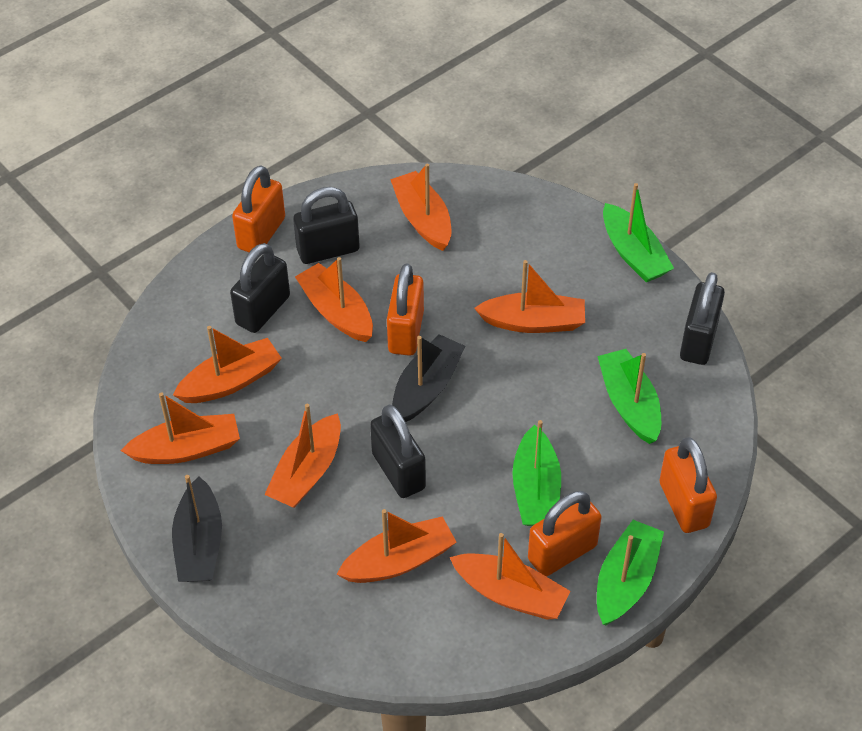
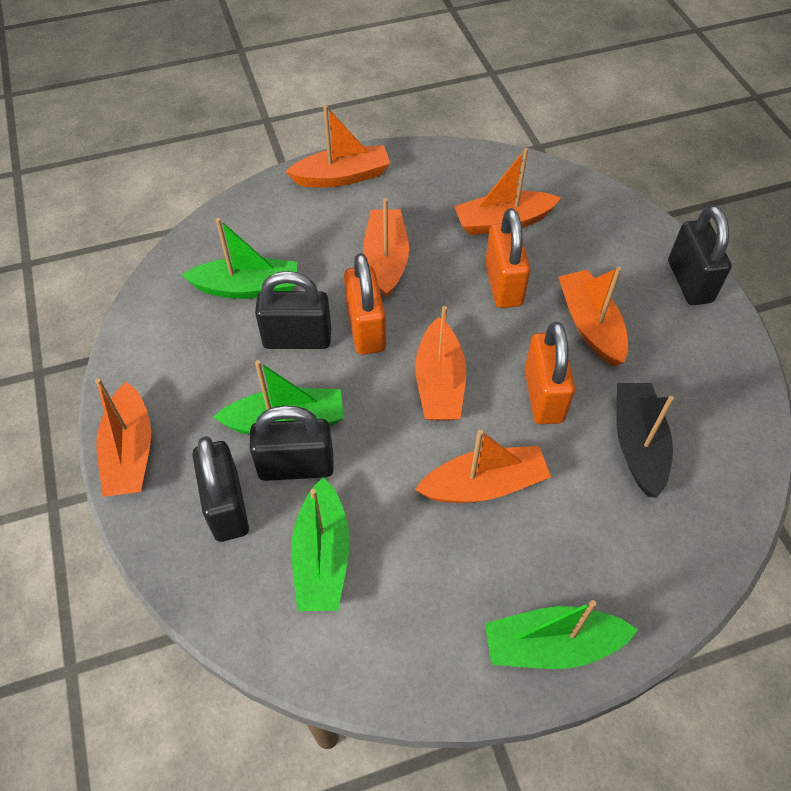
black boat: [172,475,222,582] [392,334,465,422] = 2 -> [616,383,674,498] = 1
orange boat: [121,392,240,464] [173,326,282,403] [264,404,341,508] [295,257,373,342] [336,509,457,583] [390,164,452,251] [449,533,571,620] [474,260,585,333] = 8 -> [95,378,151,497] [285,105,391,187] [363,198,409,298] [415,306,466,420] [415,430,551,503] [454,148,561,235] [558,267,628,366] = 7
orange padlock: [232,165,285,252] [387,263,424,356] [528,491,601,576] [660,437,717,533] = 4 -> [344,253,386,355] [485,208,530,308] [524,322,575,424] = 3

